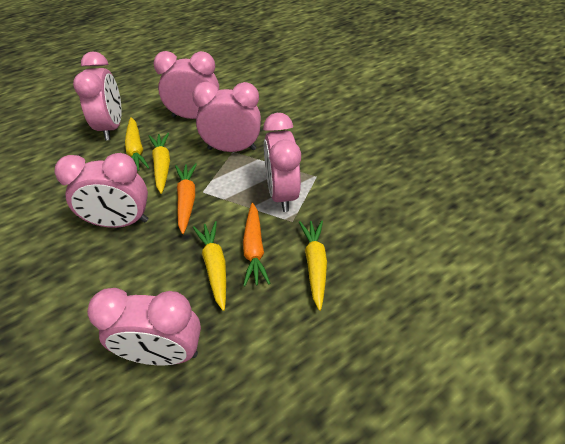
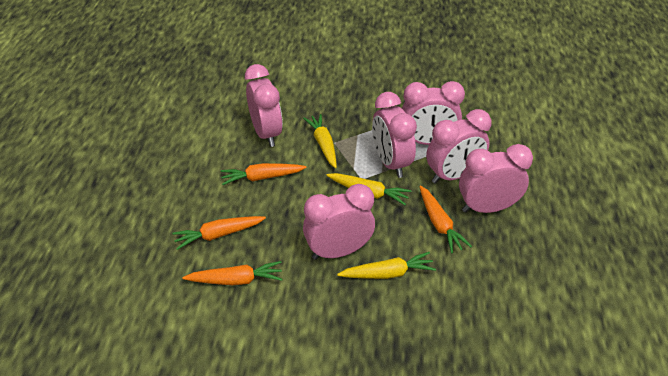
orange carrot: [175,163,197,234] [243,203,271,286] = 2 -> [172,216,266,250] [182,261,282,285] [221,163,307,185] [419,186,472,253] = 4
yellow carrot: [125,117,149,171] [149,133,170,194] [193,221,226,311] [299,220,327,311] = 4 -> [303,114,337,168] [326,173,411,205] [337,252,436,279] = 3

